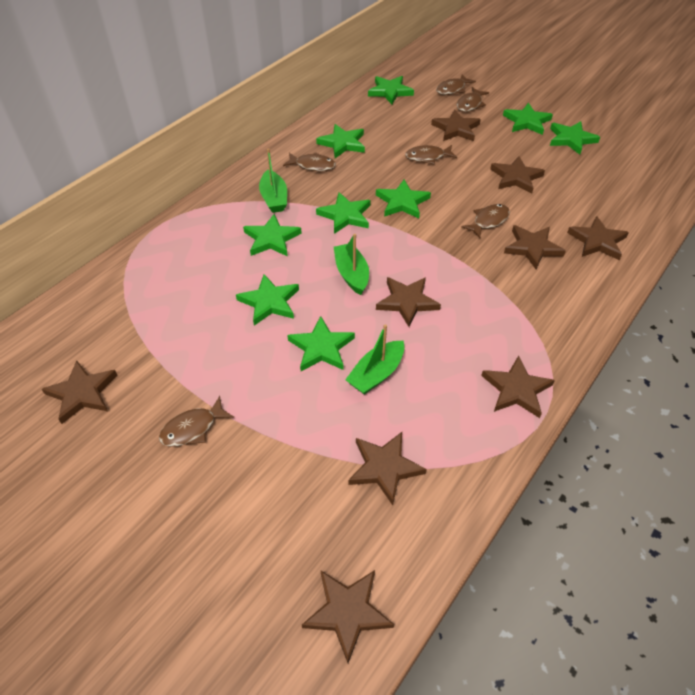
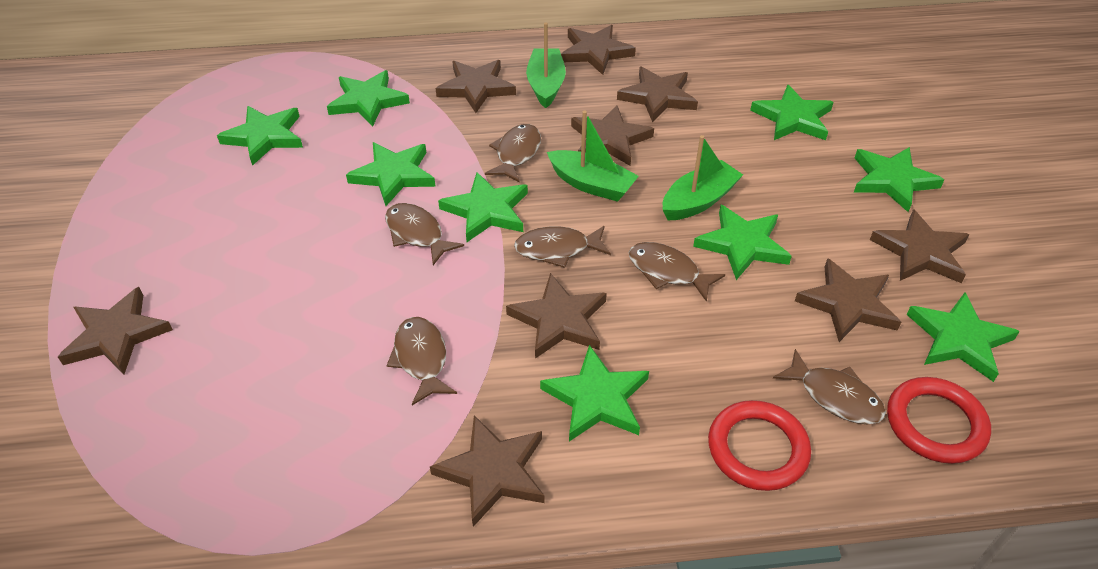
red ring: none = 0 -> [708,400,811,491] [887,377,991,464] = 2

